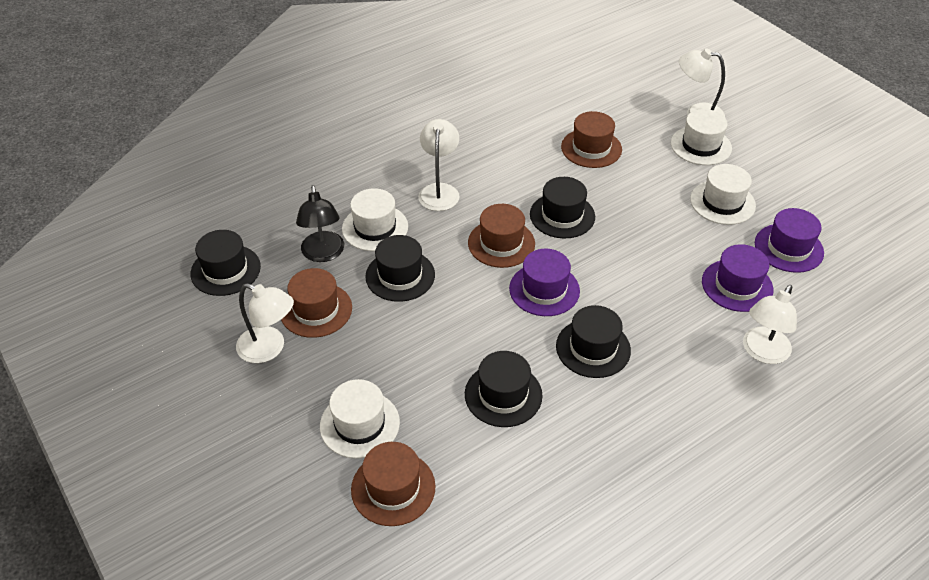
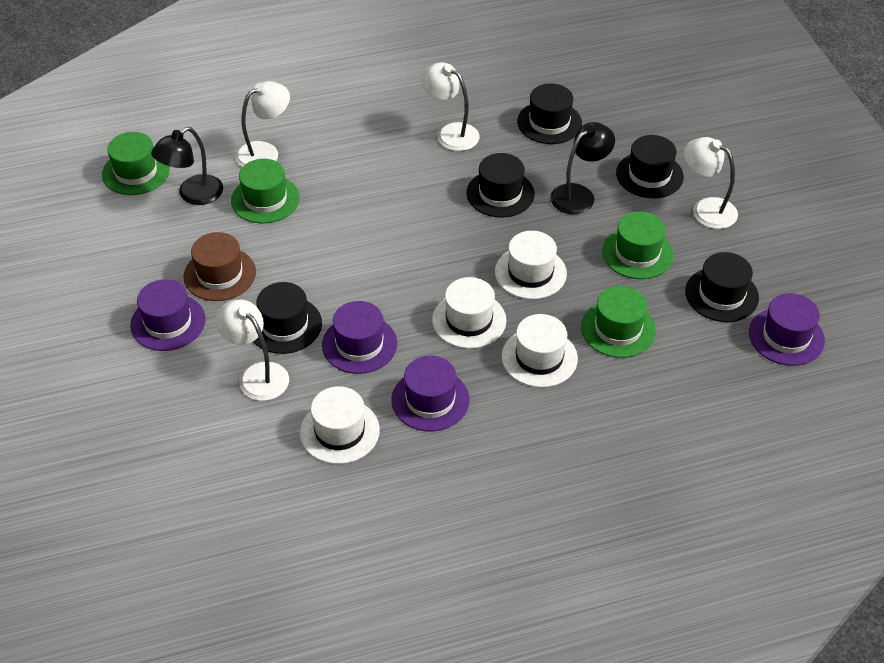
black lamp: [296,185,344,262] = 1 -> [151,127,223,205] [550,122,615,214] = 2
brown hat: [281,268,352,338] [351,442,436,526] [468,204,535,268] [561,111,622,168] = 4 -> [184,232,256,301] = 1
green hat: none = 0 -> [102,132,170,195] [231,159,300,223] [581,286,656,358] [602,211,673,279] = 4
purple hat: [509,249,580,316] [702,244,773,312] [755,208,824,273] = 3 -> [130,279,205,351] [322,301,397,374] [391,356,469,431] [749,293,825,366] = 4

